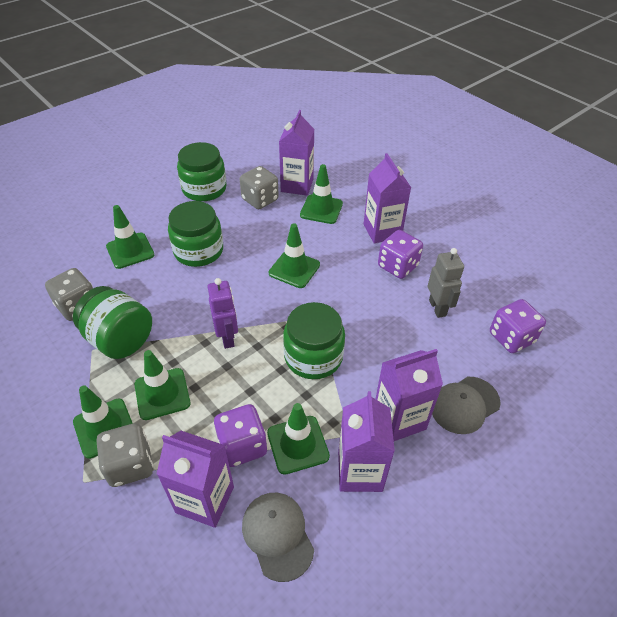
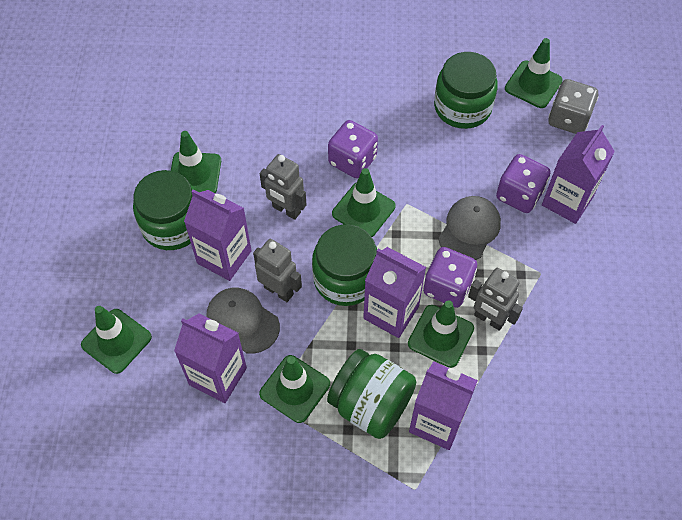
grey dice: [45,268,93,321] [96,423,153,487] [240,166,279,209] = 3 -> [549,79,598,134] = 1
grey robot: [428,248,464,318] = 1 -> [253,239,302,302] [260,154,306,220] [468,268,523,331] = 3
purple robot: [208,278,238,349] = 1 -> none = 0

